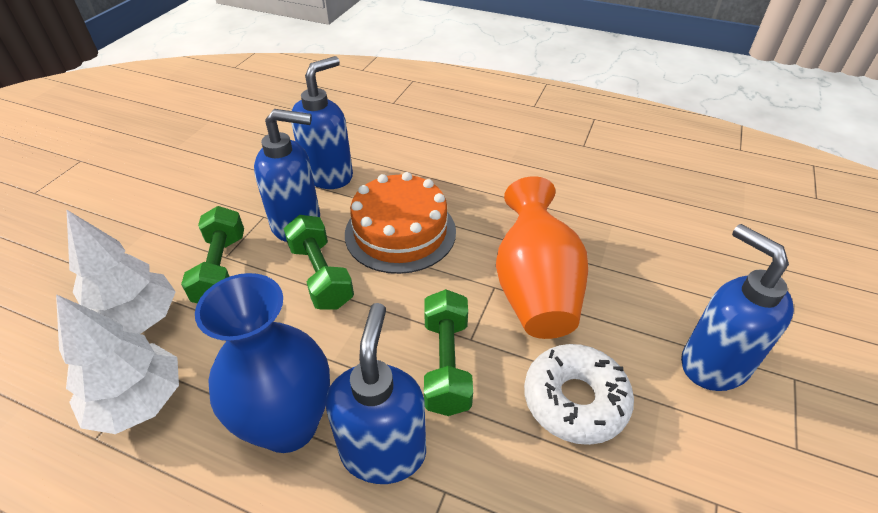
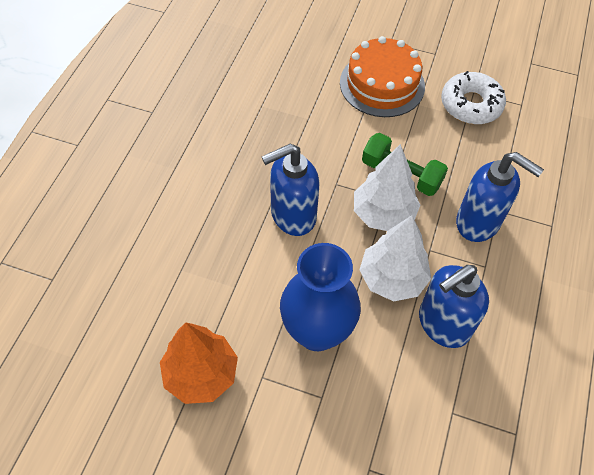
blue soap dispenser: [254,109,320,242] [291,56,353,189] [326,303,426,484] [681,224,794,391] = 4 -> [262,143,319,236] [419,265,489,348] [456,152,544,242] = 3
green dumbbell: [181,206,244,303] [284,215,354,310] [424,289,473,416] = 3 -> [362,133,448,196] = 1
orange tree: none = 0 -> [160,323,238,404] = 1
orange vase: [496,176,588,339] = 1 -> none = 0

